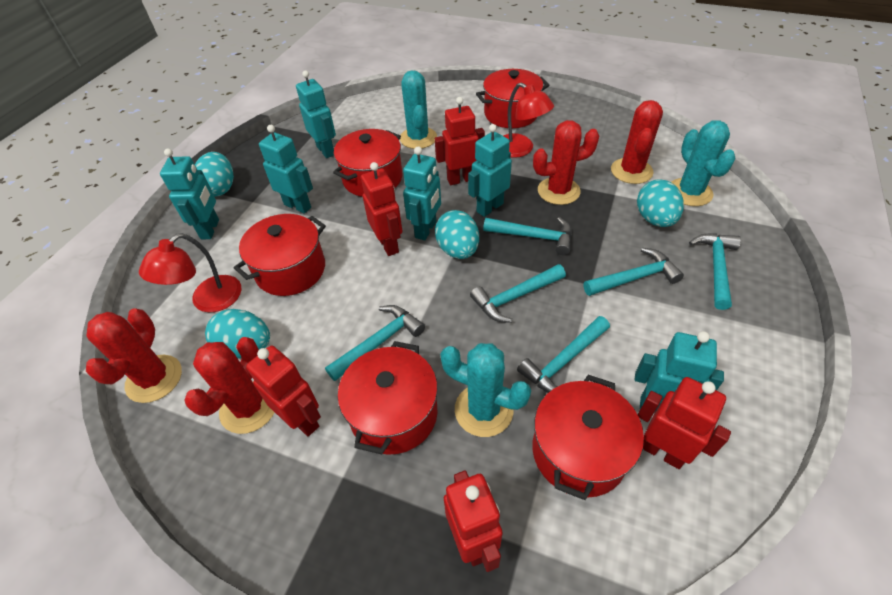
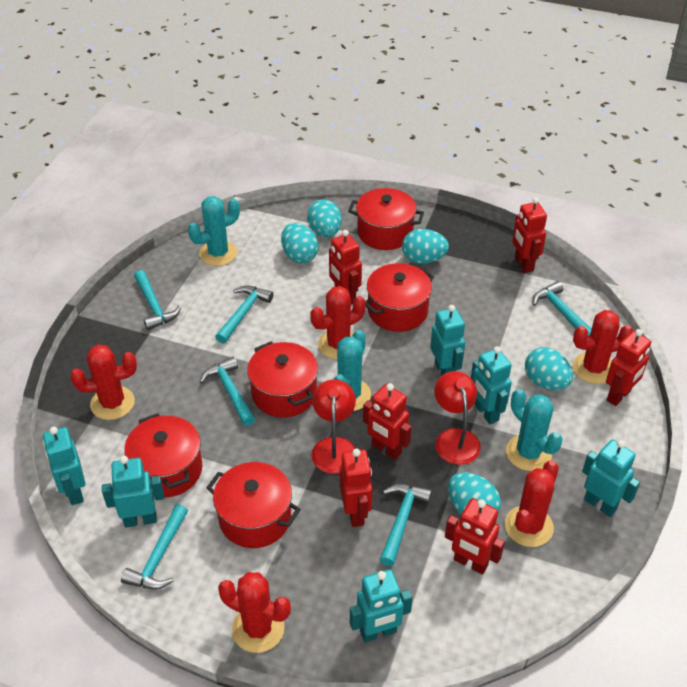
red cactus: [86,309,182,403] [184,337,275,434] [533,120,599,205] [611,100,663,184] = 4 -> [70,345,137,420] [218,572,291,653] [310,286,366,359] [505,460,559,547] [573,310,633,384] = 5
red robot: [246,345,321,437] [361,162,403,256] [435,97,485,185] [444,470,503,572] [638,377,731,469] = 5 -> [329,230,362,305] [340,449,373,527] [363,383,412,460] [445,498,505,575] [512,197,547,273] [606,329,651,406] = 6
turquoise egg: [195,152,234,197] [205,309,270,358] [435,210,479,259] [637,179,684,227] = 4 -> [281,223,318,263] [307,199,342,237] [402,229,449,264] [448,472,501,515] [525,347,573,390] = 5

